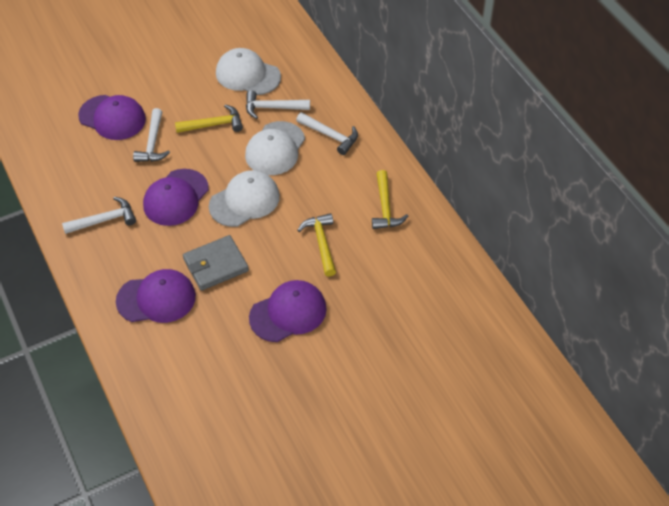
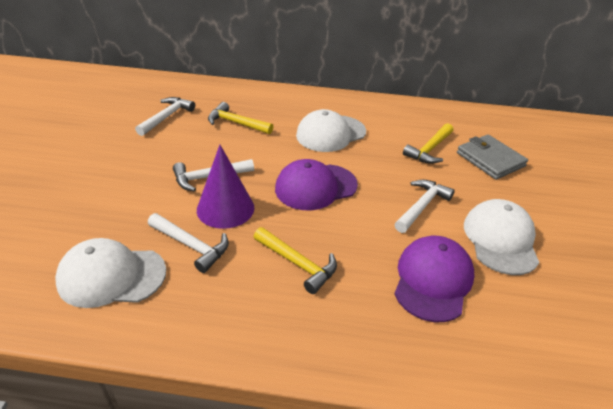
purple cap: [78,95,146,140] [116,269,196,323] [143,169,209,226] [249,280,327,342] = 4 -> [275,159,358,210] [395,236,474,322] = 2
purple cone: none = 0 -> [197,145,254,229] = 1

